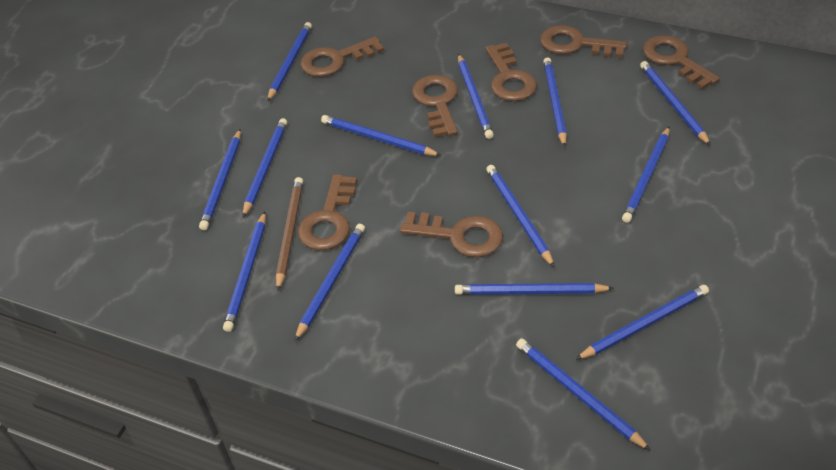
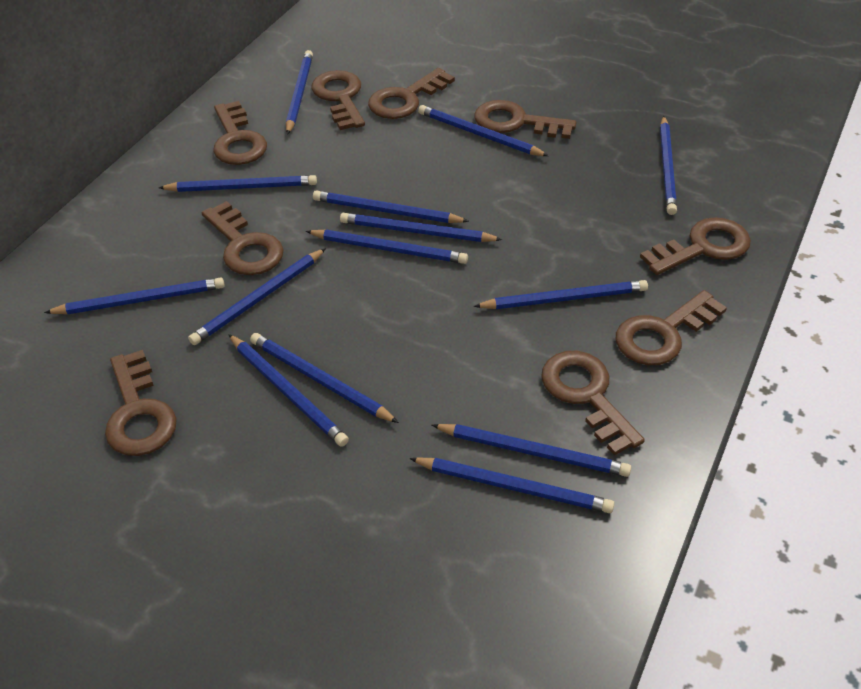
brown key: [298,174,357,250] [301,36,384,77] [400,212,503,257] [412,75,458,137] [485,43,537,101] [540,25,627,58] [643,35,720,89] = 7 -> [105,350,177,456] [202,201,284,275] [213,101,267,165] [311,70,365,130] [368,68,455,119] [474,100,577,139] [541,351,645,455] [616,290,727,365] [640,217,751,275] = 9
brown pencil: [276,177,303,291] = 1 -> none = 0

